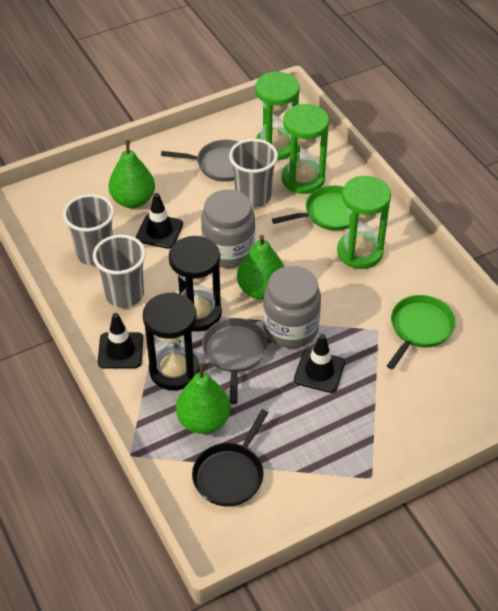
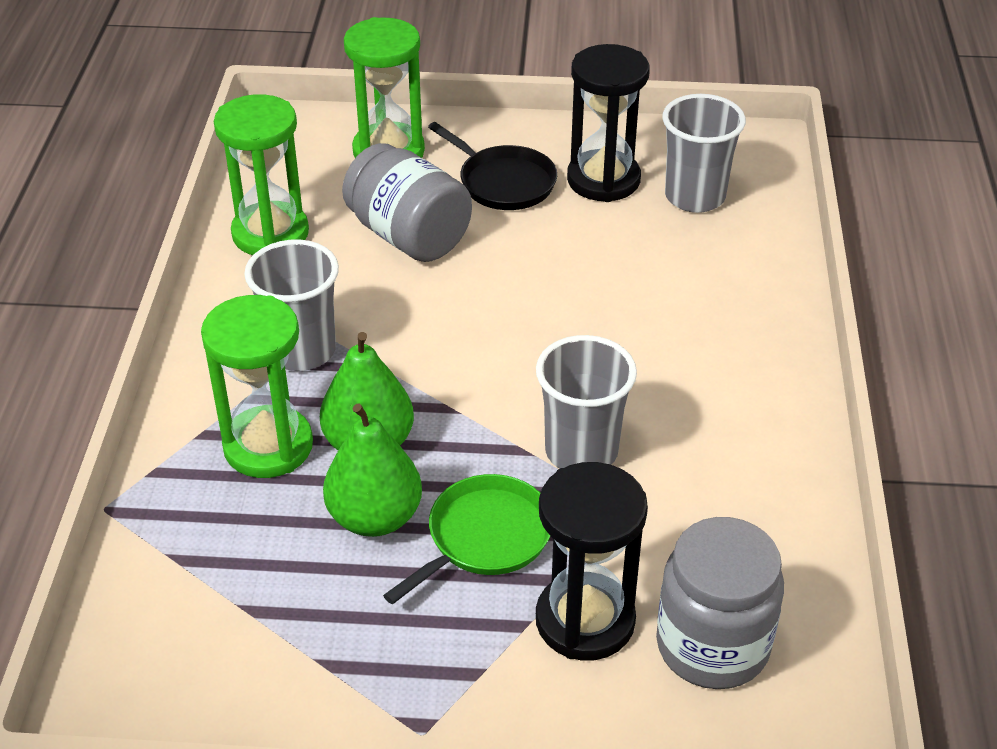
black traffic cone: [98,313,143,368] [136,193,183,249] [294,334,345,393] = 3 -> none = 0
green pan: [272,185,359,230] [387,295,455,369] = 2 -> [383,474,550,604] = 1
green pear: [109,140,155,208] [176,363,231,434] [237,235,284,299] = 3 -> [320,332,414,450] [323,403,422,537] = 2
grey pan: [161,140,238,182] [202,318,268,404] = 2 -> none = 0

